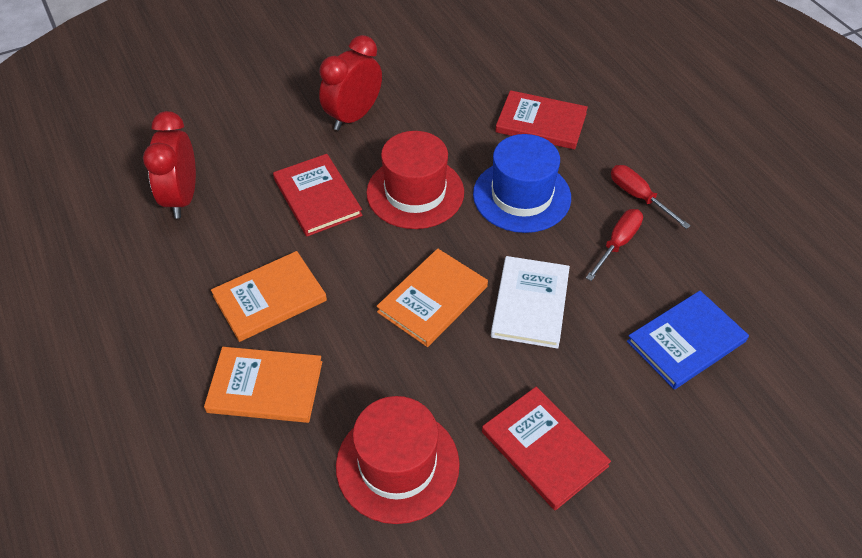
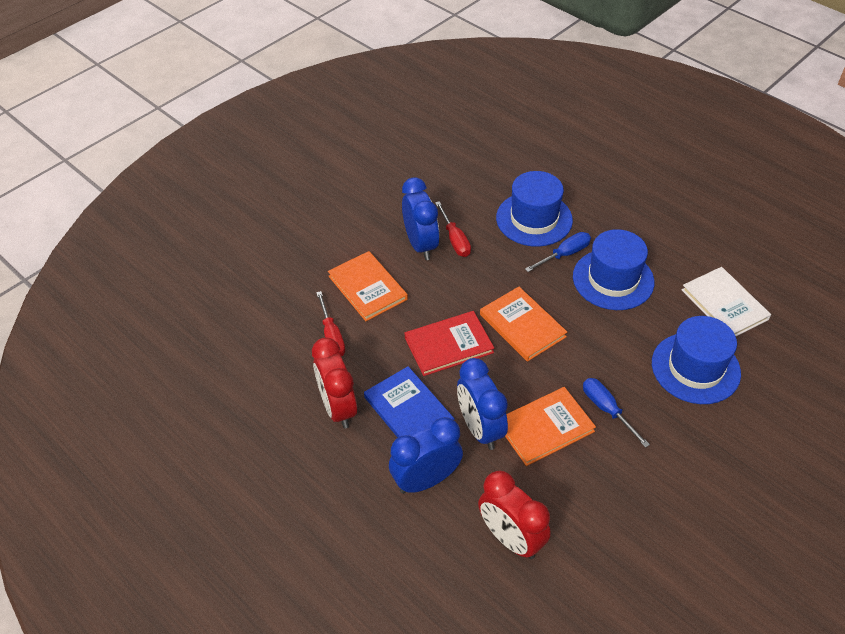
blue clock: none = 0 -> [389,417,463,494] [402,177,440,260] [457,358,508,450] = 3
blue hat: [473,134,571,233] = 1 -> [496,171,573,247] [573,229,655,310] [652,316,741,404] = 3
blue screwdriver: none = 0 -> [525,232,591,272] [583,378,650,448] = 2
red book: [273,154,363,236] [482,387,611,511] [495,90,588,150] = 3 -> [405,311,494,376] = 1
red hat: [336,396,460,524] [366,131,464,229] = 2 -> none = 0

